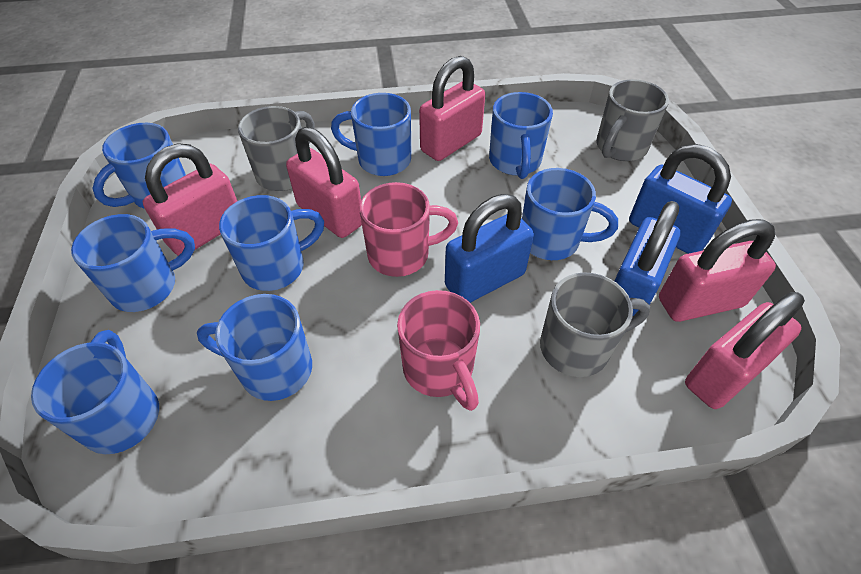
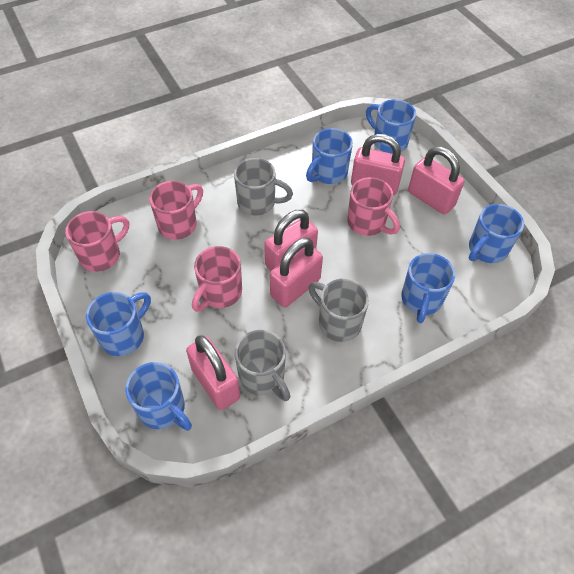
blue mug: [31,330,159,454] [71,214,195,312] [92,123,186,209] [197,294,312,401] [219,195,324,291] [331,93,411,176] [489,92,553,179] [522,168,618,260] = 8 -> [86,292,151,356] [125,362,192,431] [306,128,353,184] [366,99,416,154] [401,253,455,323] [469,204,524,263] = 6
blue padlock: [445,194,534,303] [614,201,680,316] [629,144,732,254] = 3 -> none = 0
pink mug: [360,182,458,277] [397,290,480,411] = 2 -> [65,211,129,272] [149,181,203,240] [192,246,242,312] [347,177,400,236] = 4

